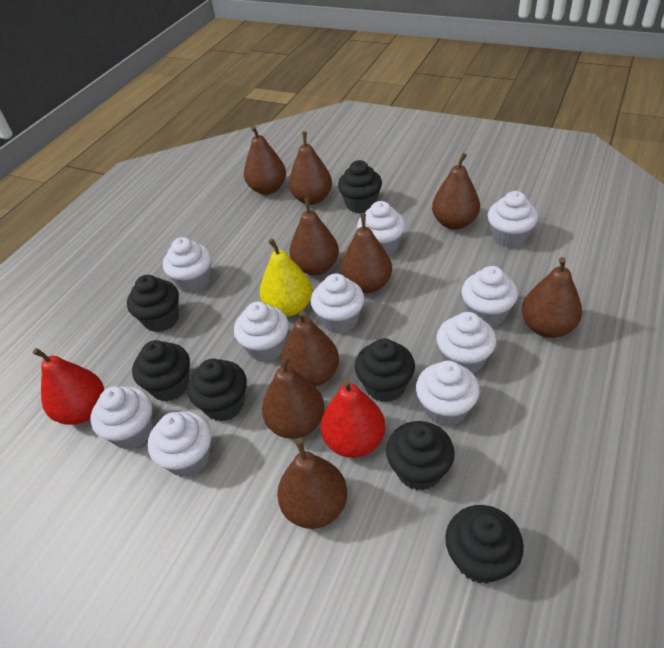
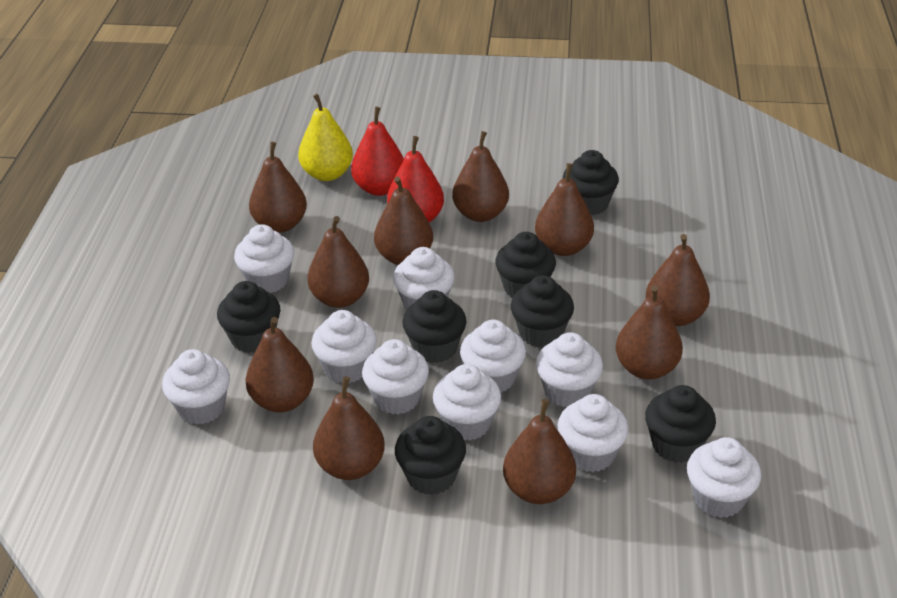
brown pear: [244,126,286,195] [262,355,325,439] [277,439,347,529] [281,310,339,387] [289,132,332,205] [289,197,339,275] [341,214,392,293] [432,153,480,230] [522,257,582,338] = 9 -> [246,317,314,412] [249,142,307,233] [307,216,369,308] [313,376,385,480] [374,176,433,265] [452,131,509,222] [503,399,576,504] [535,163,594,256] [616,285,683,380] [646,234,710,326] = 10

